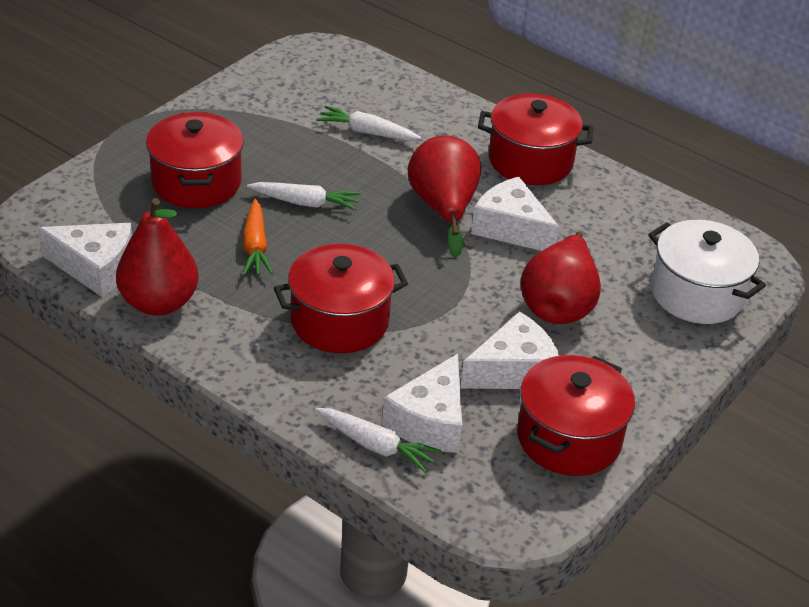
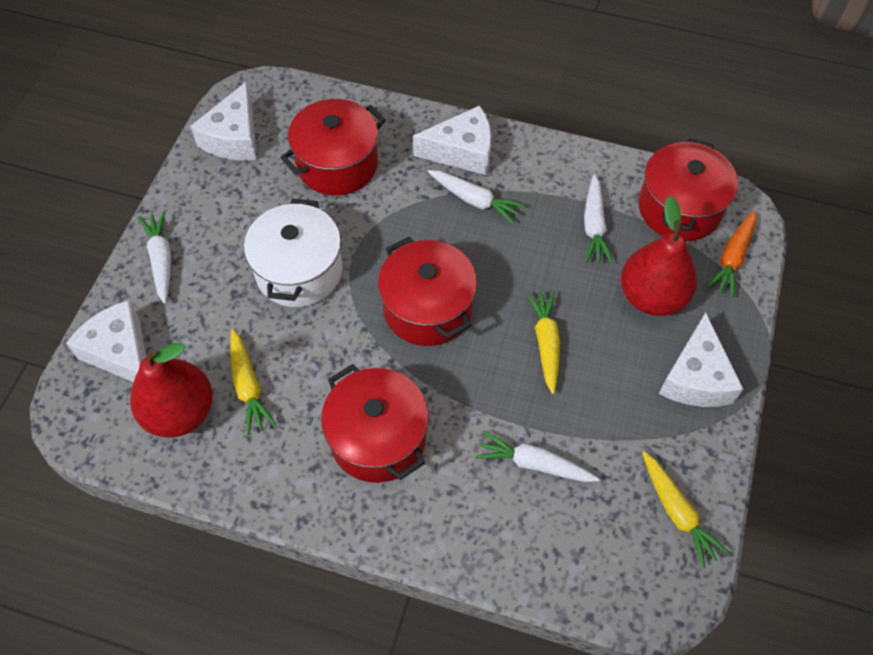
red pear: [116,198,198,316] [408,135,481,257] [521,231,601,324] = 3 -> [130,343,213,437] [621,196,697,316] = 2
white carrot: [247,182,361,210] [315,408,441,473] [316,106,421,140] = 3 -> [138,211,171,304] [428,170,525,224] [475,431,599,482] [584,175,613,263] = 4
yellow carrot: none = 0 -> [230,329,276,435] [527,290,560,394] [642,452,730,569] = 3

